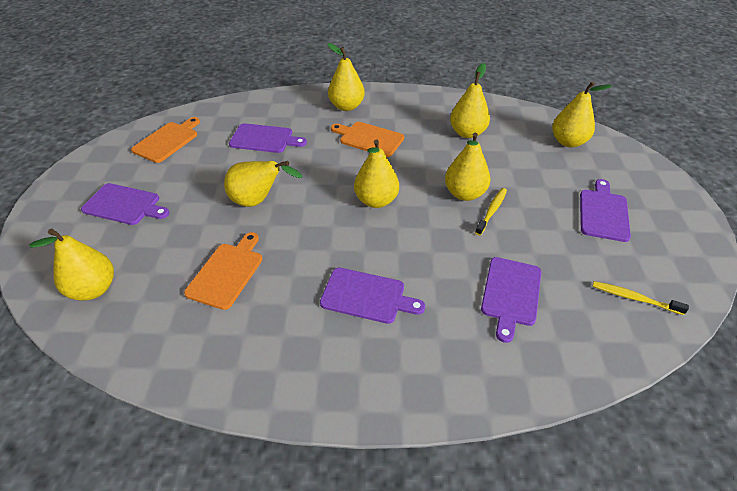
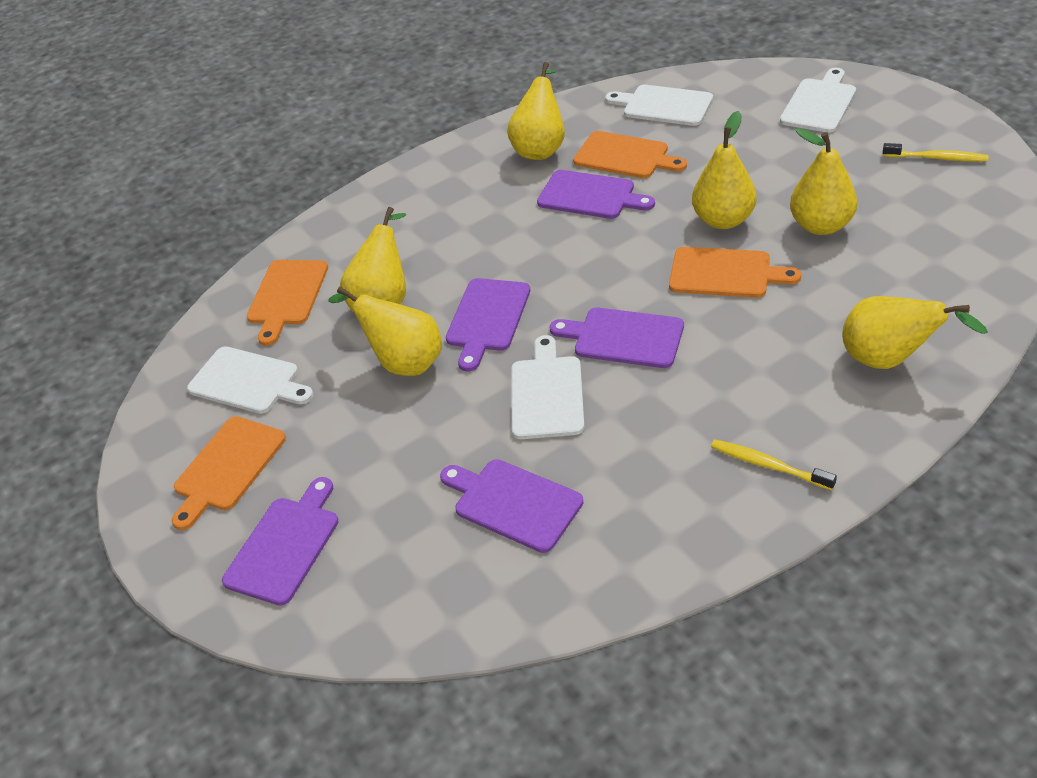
orange cutting board: [131,117,200,163] [184,232,262,310] [331,122,404,157] = 3 -> [172,416,286,530] [247,260,328,346] [573,131,687,178] [669,247,801,298] = 4
white cutting board: none = 0 -> [187,346,313,414] [511,335,585,439] [605,85,713,126] [780,68,856,133] = 4
yellow pear: [29,229,114,301] [224,161,302,207] [327,43,365,111] [354,139,399,208] [445,133,490,201] [450,63,490,138] [552,82,612,147] = 7 -> [328,286,442,376] [340,207,406,312] [507,62,565,160] [692,111,756,229] [790,128,857,235] [842,296,988,369] = 6

